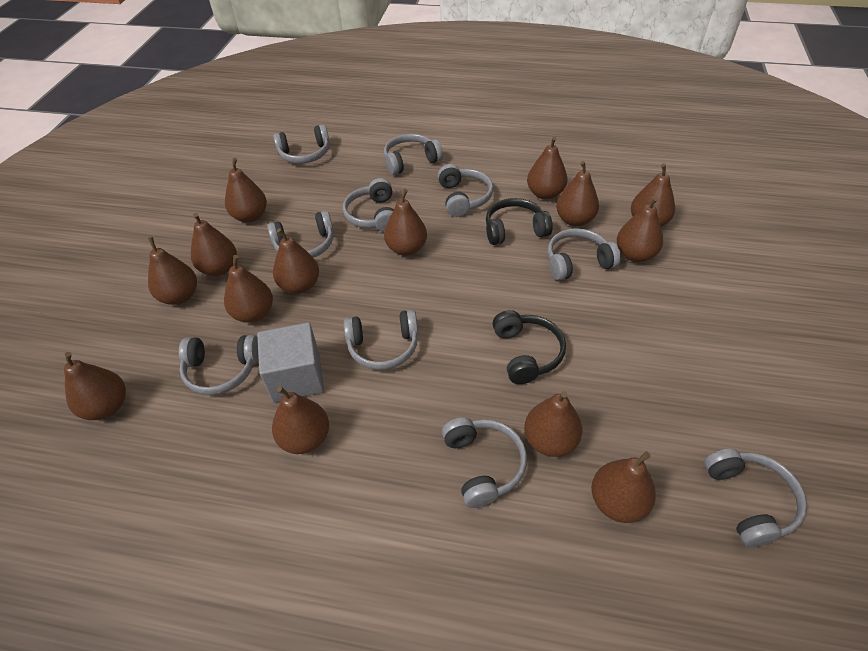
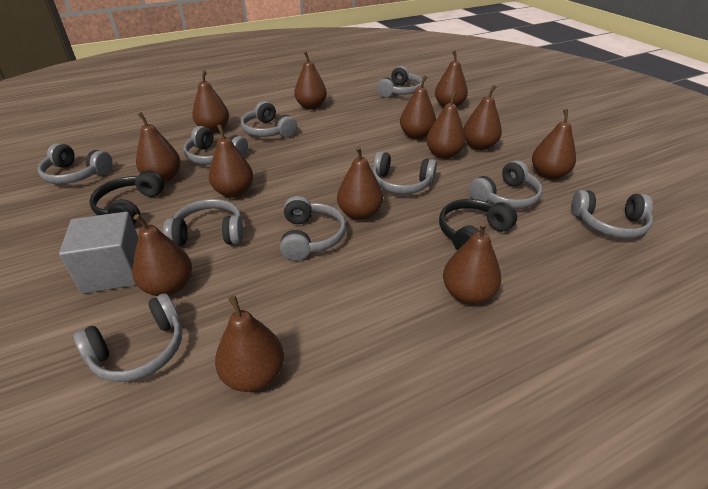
brown pear: [64,352,126,420] [148,237,197,305] [191,213,237,276] [224,255,273,323] [225,158,267,223] [272,386,329,454] [273,228,319,294] [384,189,427,256] [524,391,583,457] [527,136,568,200] [556,161,599,226] [591,451,656,523] [617,197,663,262] [631,163,675,227] = 14 -> [132,214,192,296] [136,112,181,182] [192,70,229,133] [209,124,254,198] [215,296,284,392] [294,51,327,110] [337,146,383,220] [400,76,436,140] [427,92,466,159] [435,50,468,107] [443,221,501,304] [464,85,502,150] [532,109,576,180] = 13

